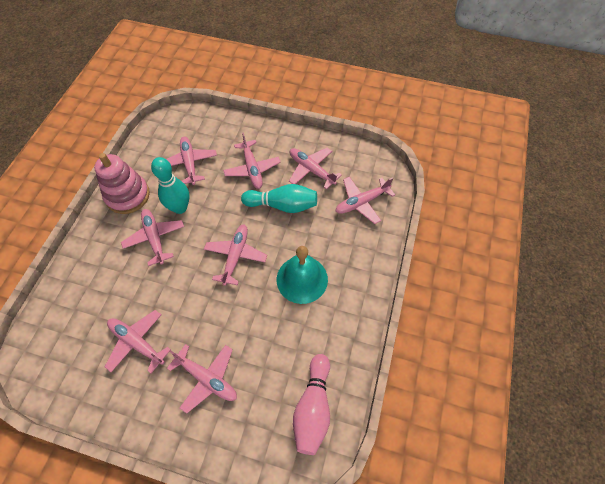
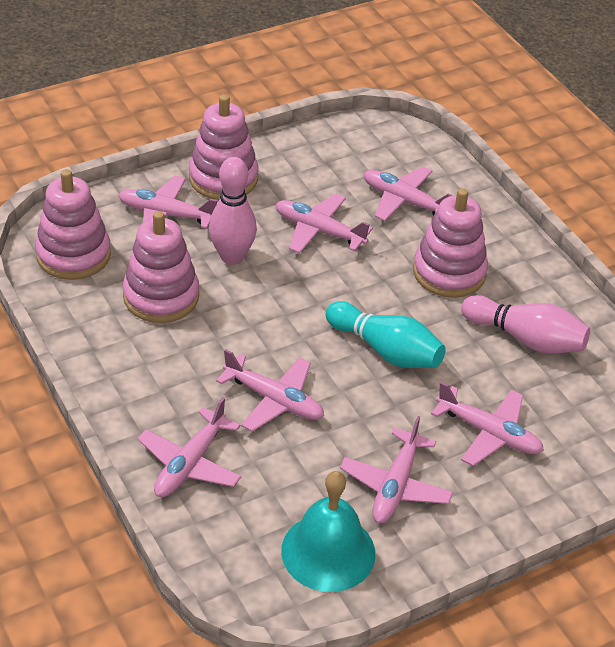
pink bowling pin: [293,354,330,455] = 1 -> [209,157,257,265] [461,295,590,354] = 2
pink plane: [105,310,171,373] [121,209,184,266] [166,137,217,185] [167,344,237,414] [204,224,267,286] [223,133,281,189] [289,148,342,189] [335,177,395,224] = 8 -> [118,176,217,229] [138,397,241,497] [216,349,324,432] [276,194,373,253] [340,416,453,523] [363,166,453,221] [431,382,544,466] = 7
pink stacking toy: [94,153,150,214] = 1 -> [35,169,111,280] [123,211,199,323] [189,94,258,200] [413,188,488,298] = 4
turquoise bowling pin: [151,157,190,214] [241,184,317,213] = 2 -> [326,301,446,368] = 1

